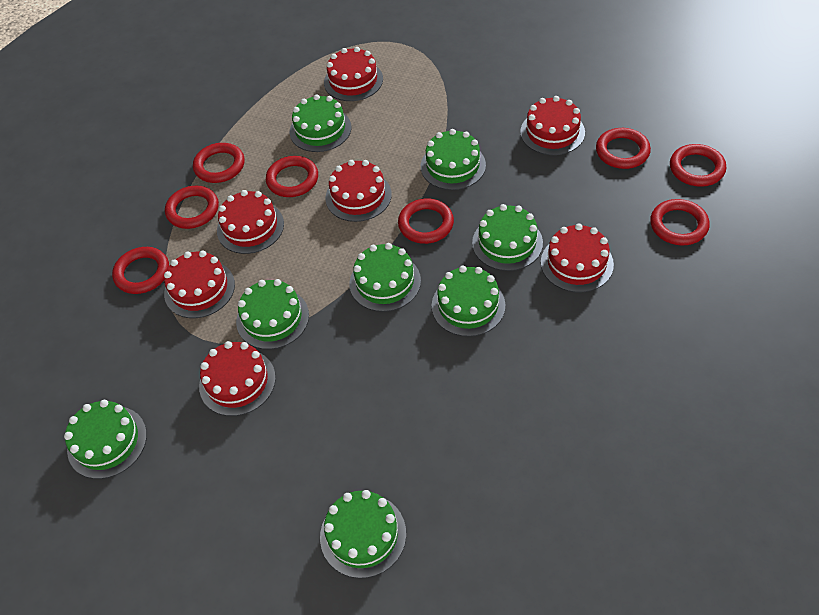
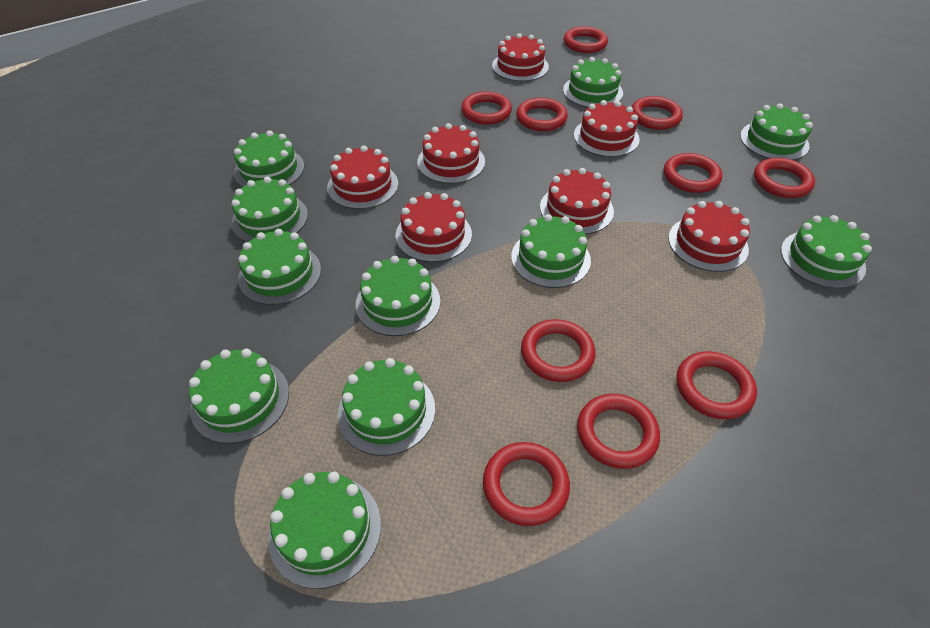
green cake: [64,400,147,479] [236,279,309,349] [290,94,351,152] [320,490,406,578] [349,243,421,312] [421,129,486,190] [431,266,505,337] [472,204,543,271] = 8 -> [189,348,289,444] [231,177,308,242] [234,130,304,187] [238,229,321,305] [268,472,381,589] [338,358,435,456] [356,256,440,336] [511,214,591,288] [563,57,623,107] [740,103,813,160] [781,215,872,289] = 11
red ring: [112,247,169,294] [165,186,219,229] [193,143,244,183] [266,156,318,197] [398,198,454,244] [596,128,651,169] [650,199,710,245] [670,144,726,187] = 8 -> [461,91,512,125] [483,442,570,526] [516,98,568,131] [521,319,595,382] [564,27,608,53] [577,394,660,469] [632,96,683,130] [664,153,722,193] [676,351,757,419] [754,158,815,198] = 10

